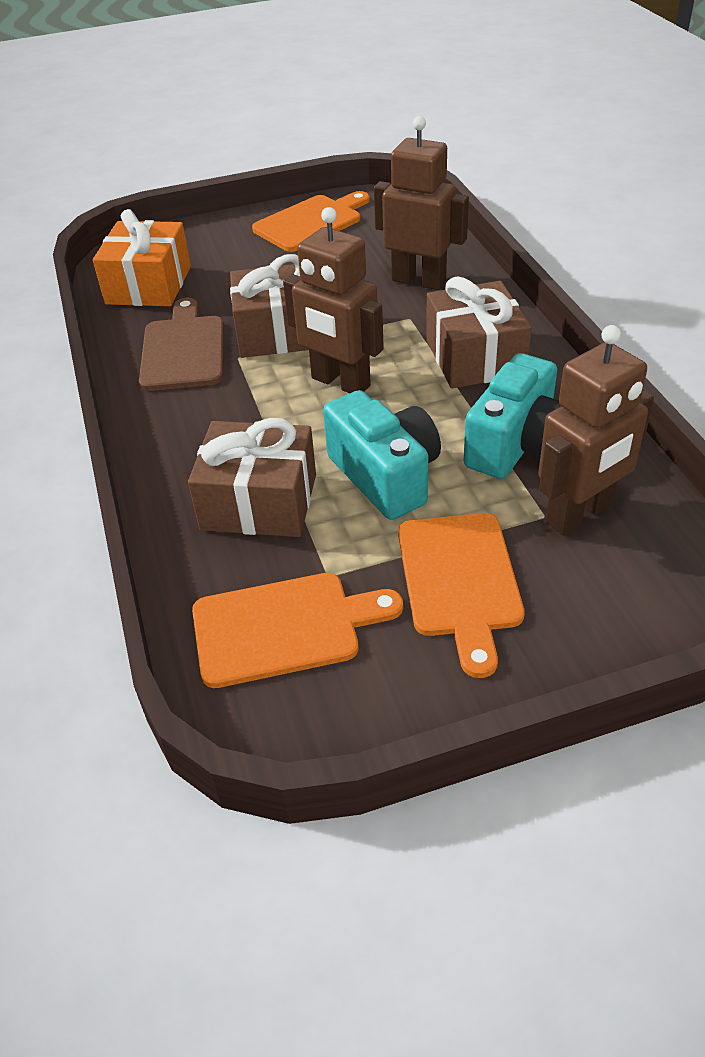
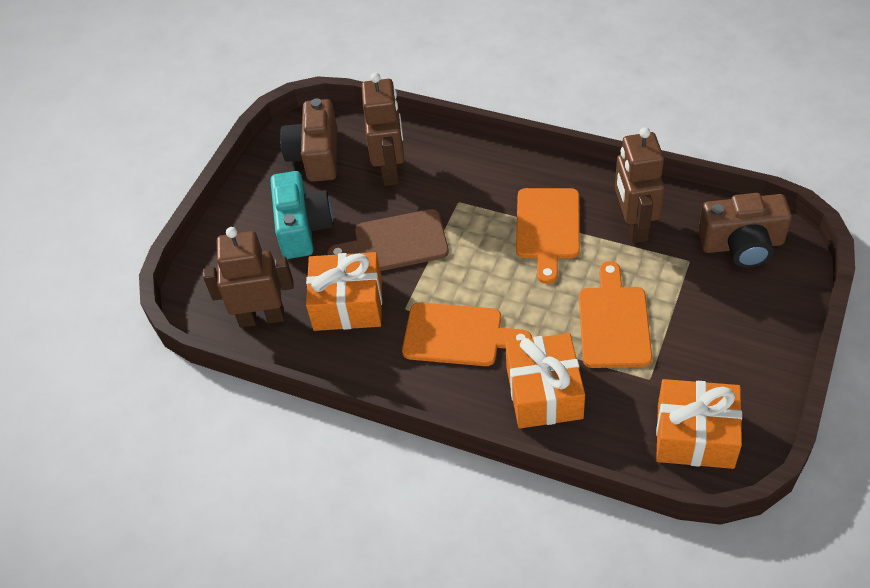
brown camera: none = 0 -> [280,98,337,182] [698,193,792,268] = 2
brown gift: [188,418,316,537] [230,254,309,358] [426,276,532,389] = 3 -> none = 0
orange gift: [93,209,191,306] = 1 -> [306,252,382,331] [505,333,585,428] [656,379,742,469] = 3
turquoise camera: [323,390,441,520] [464,353,561,479] = 2 -> [270,171,333,259] = 1

